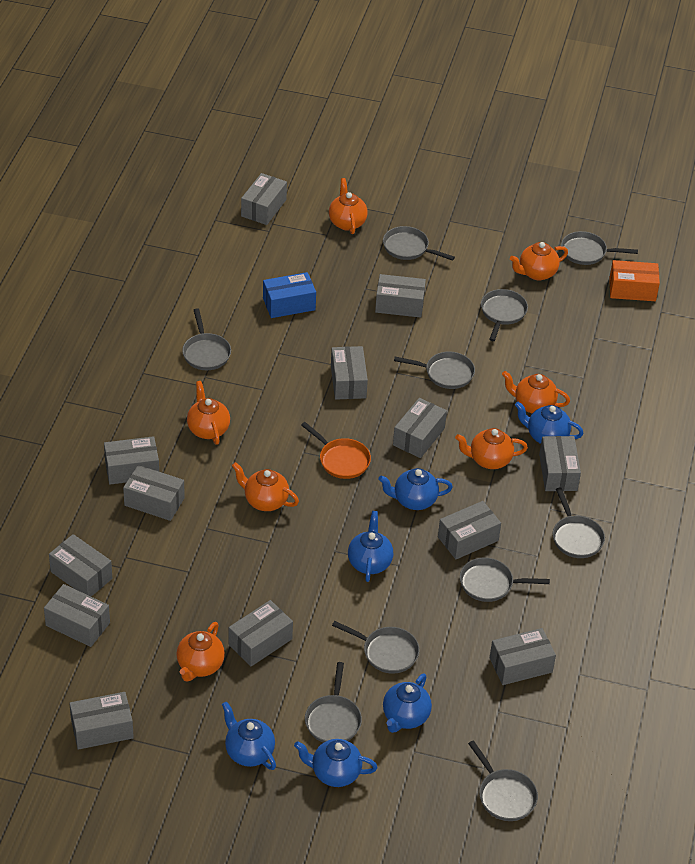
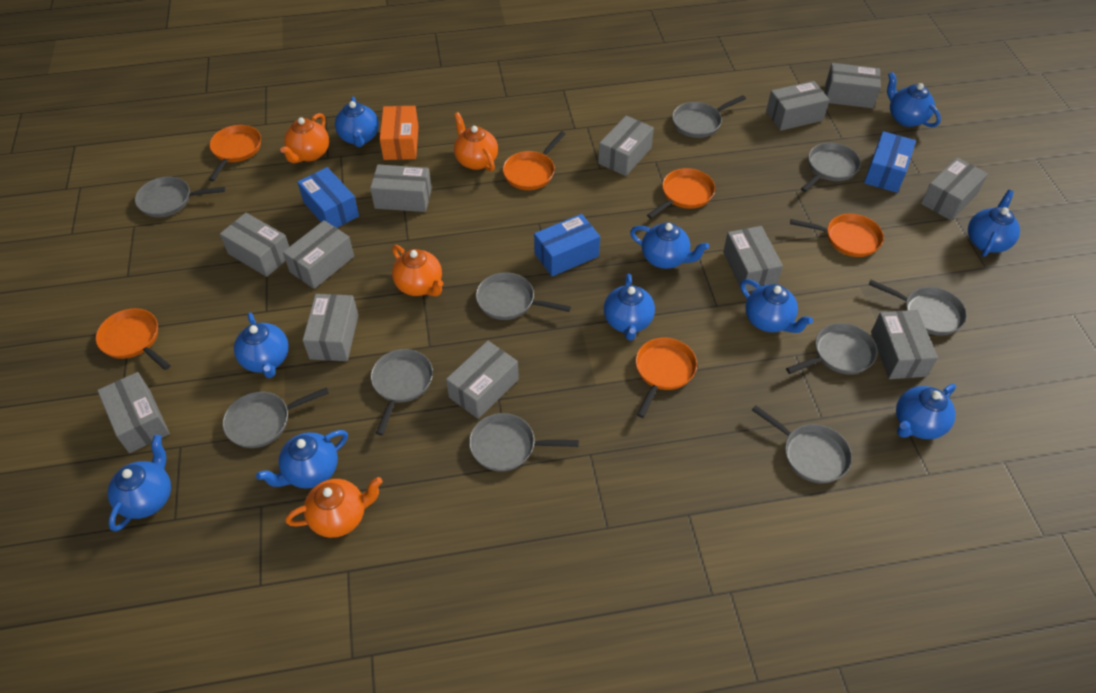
blue box: [263,272,316,318] = 1 -> [297,167,359,228] [534,214,600,276] [864,131,916,193] = 3
blue teapot: [222,702,276,770] [294,739,377,787] [348,511,393,582] [378,468,453,510] [383,673,432,733] [515,402,584,444] = 6 -> [107,435,171,531] [234,313,289,378] [256,430,348,488] [335,96,379,147] [604,273,655,340] [630,223,709,269] [740,279,813,333] [887,72,941,127] [896,384,956,439] [968,190,1020,257] = 10
grey box: [44,584,110,647] [49,534,112,596] [69,692,134,750] [104,436,159,485] [123,465,185,521] [229,600,293,666] [241,173,287,225] [331,346,368,400] [375,274,426,318] [393,398,447,458] [438,501,501,559] [490,628,556,685] [539,436,581,491] = 13 -> [97,372,170,453] [220,213,289,277] [283,220,354,289] [303,294,358,361] [370,165,432,212] [446,341,519,419] [598,116,654,176] [723,226,783,292] [766,81,829,131] [825,63,881,108] [871,310,938,379] [921,158,988,221] = 12
orange pan: [301,422,371,479] = 1 -> [96,308,171,370] [209,125,261,182] [503,131,565,190] [635,338,697,418] [647,168,715,219] [790,214,884,257] = 6
orange teapot: [176,622,225,682] [187,381,230,445] [232,462,299,511] [329,178,368,234] [455,428,528,469] [502,371,570,413] [510,242,568,280] = 7 -> [280,113,329,163] [285,477,383,538] [392,245,443,296] [454,112,498,172] = 4

